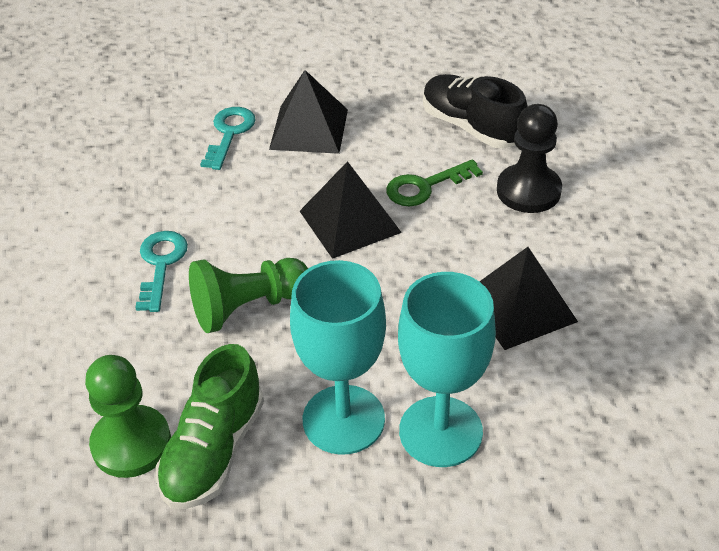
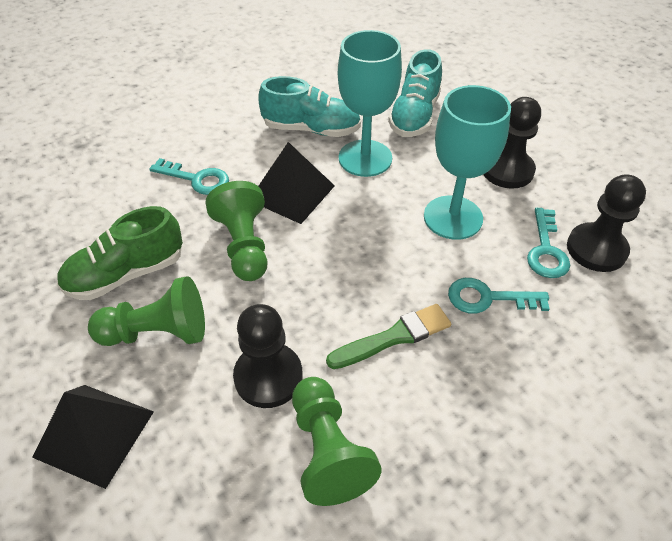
black pawn: [497,104,562,213] = 1 -> [233,304,303,408] [483,97,541,189] [567,174,646,272] = 3
black pyramid: [269,70,348,154] [300,161,402,259] [479,247,578,350] = 3 -> [32,385,154,489] [259,142,335,224] = 2
black shoe: [423,74,528,148] = 1 -> none = 0
green brush: none = 0 -> [326,304,451,369] = 1
green key: [386,159,483,206] = 1 -> none = 0
green pawn: [85,355,171,478] [189,258,308,333] = 2 -> [88,276,205,346] [205,181,268,281] [292,377,381,506] = 3
turquoise key: [135,231,188,312] [200,107,256,170] = 2 -> [149,158,229,195] [448,278,550,314] [527,208,570,278] = 3
turquoise shoe: none = 0 -> [258,76,361,137] [388,49,442,137] = 2

